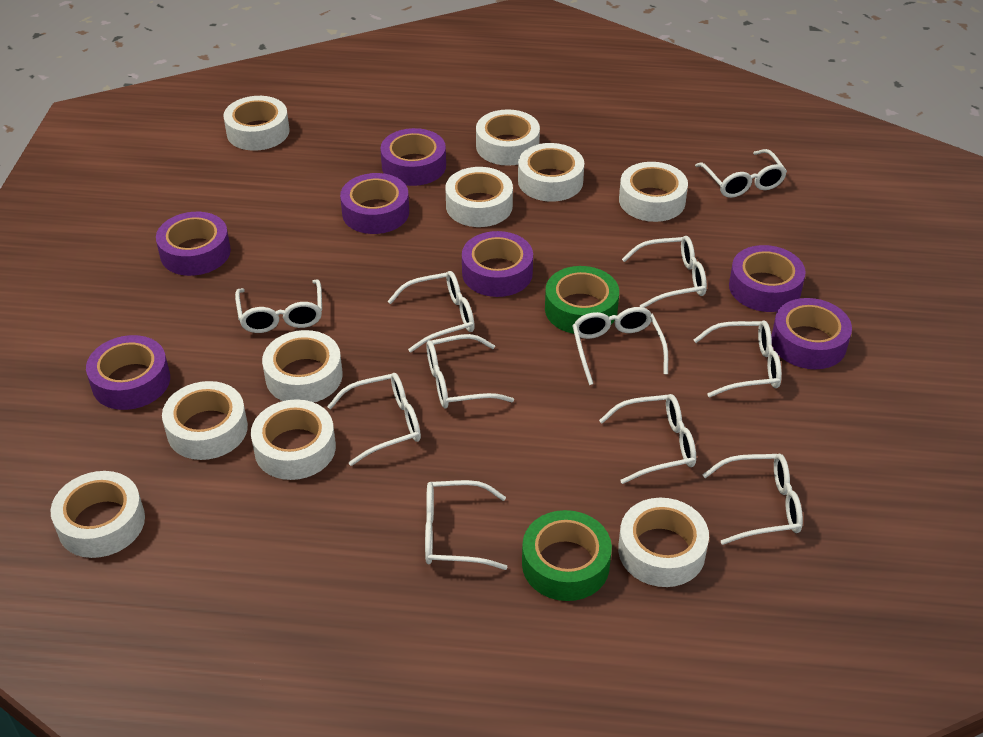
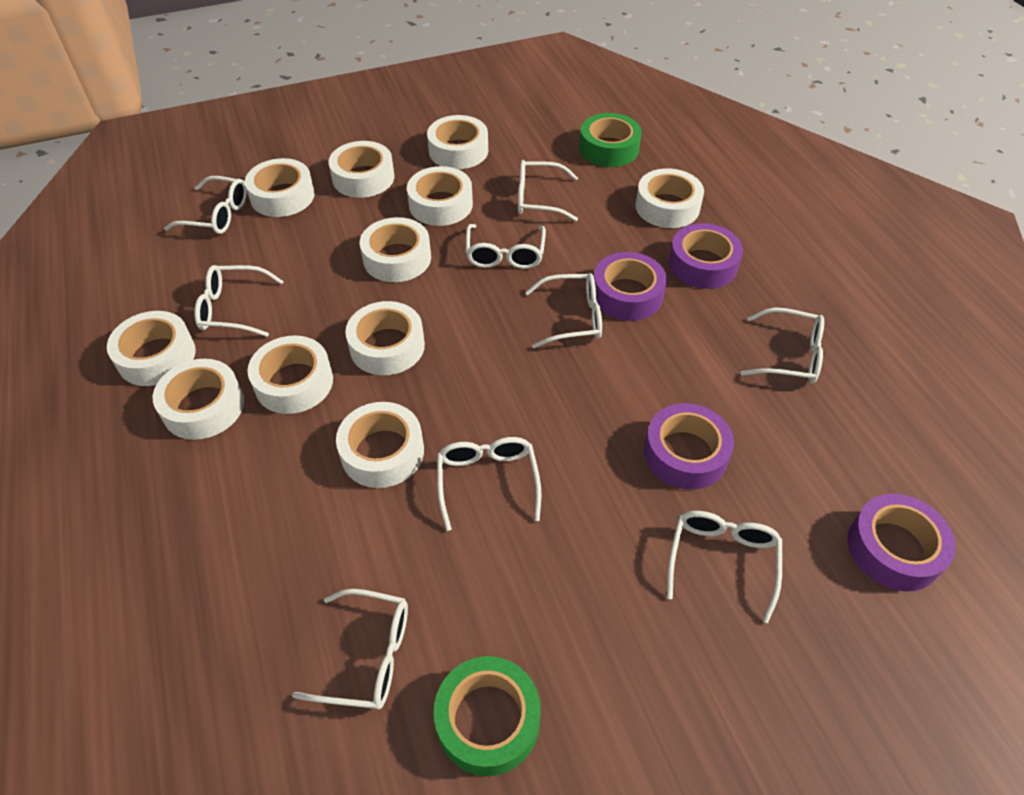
purple tape: [86,335,170,410] [156,212,231,276] [340,173,409,234] [380,128,446,186] [462,231,533,297] [729,245,806,312] [771,298,852,369] = 7 -> [594,252,667,321] [644,403,734,490] [669,223,743,289] [847,494,956,592] = 4
white glasses: [235,279,322,333] [327,373,421,466] [387,271,475,352] [425,480,508,570] [426,334,514,408] [572,307,668,385] [599,394,696,484] [622,236,707,308] [694,321,782,397] [695,149,787,198] [702,454,803,545] = 11 -> [164,176,247,234] [194,265,284,337] [292,589,408,710] [437,437,541,531] [466,224,546,269] [518,160,578,221] [525,273,602,348] [667,511,782,623] [740,308,824,384] = 9
white tape: [51,471,145,558] [162,381,248,460] [223,96,290,151] [251,399,336,480] [262,330,343,402] [446,167,513,227] [476,109,540,166] [518,143,584,202] [618,498,709,587] [619,162,688,222] = 10 -> [107,311,196,386] [153,359,244,440] [245,158,315,217] [248,336,333,414] [329,141,395,198] [336,402,424,488] [345,301,425,375] [360,217,431,282] [407,166,473,226] [427,115,488,169] [635,168,704,228] = 11

